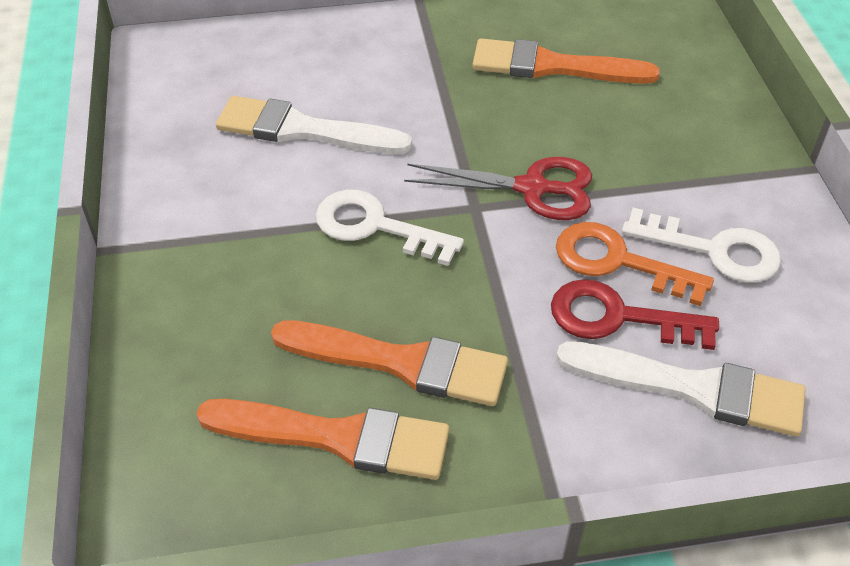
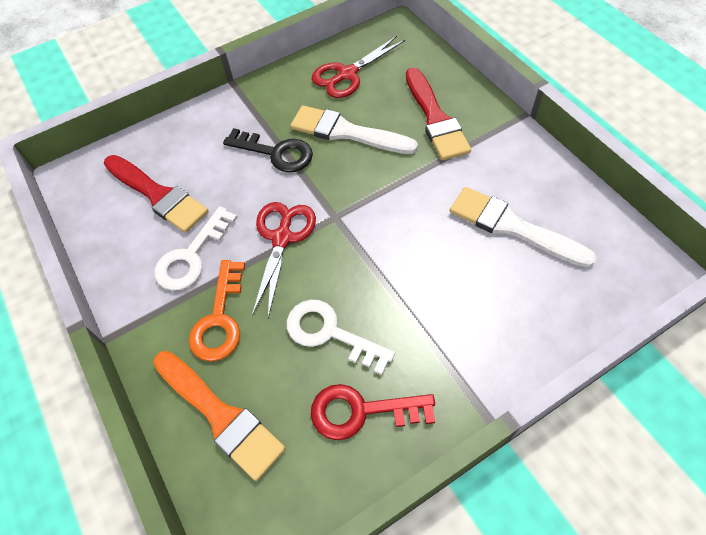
black key: none = 0 -> [223,128,313,172] = 1
orange brush: [196,399,449,480] [271,320,508,406] [472,38,660,84] = 3 -> [153,351,286,481] = 1
red brush: none = 0 -> [104,155,209,233] [406,68,471,160] = 2
red scissors: [404,157,592,220] = 1 -> [252,202,316,318] [312,36,405,98] = 2

